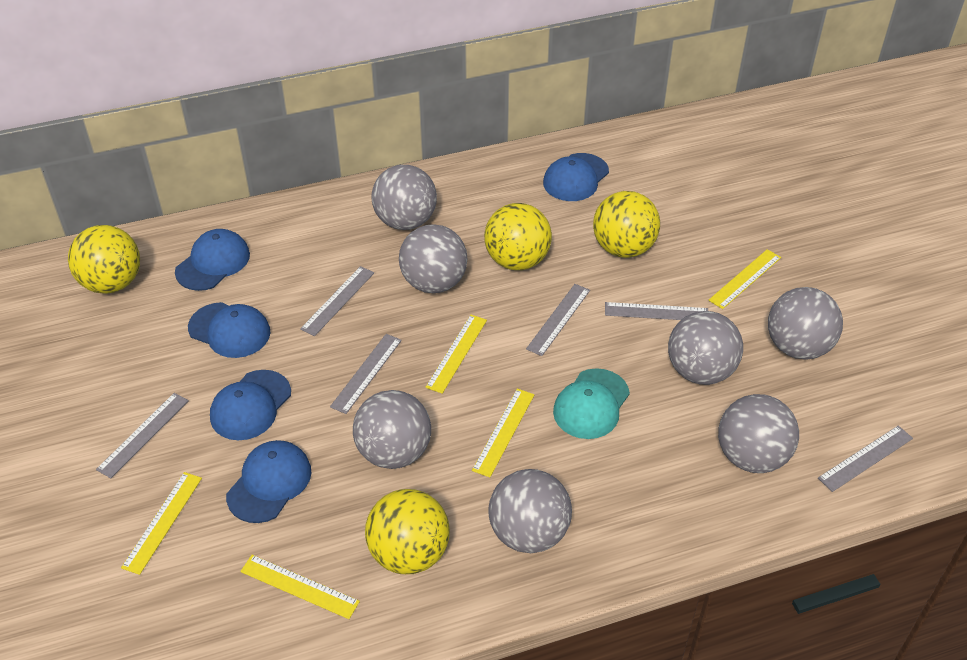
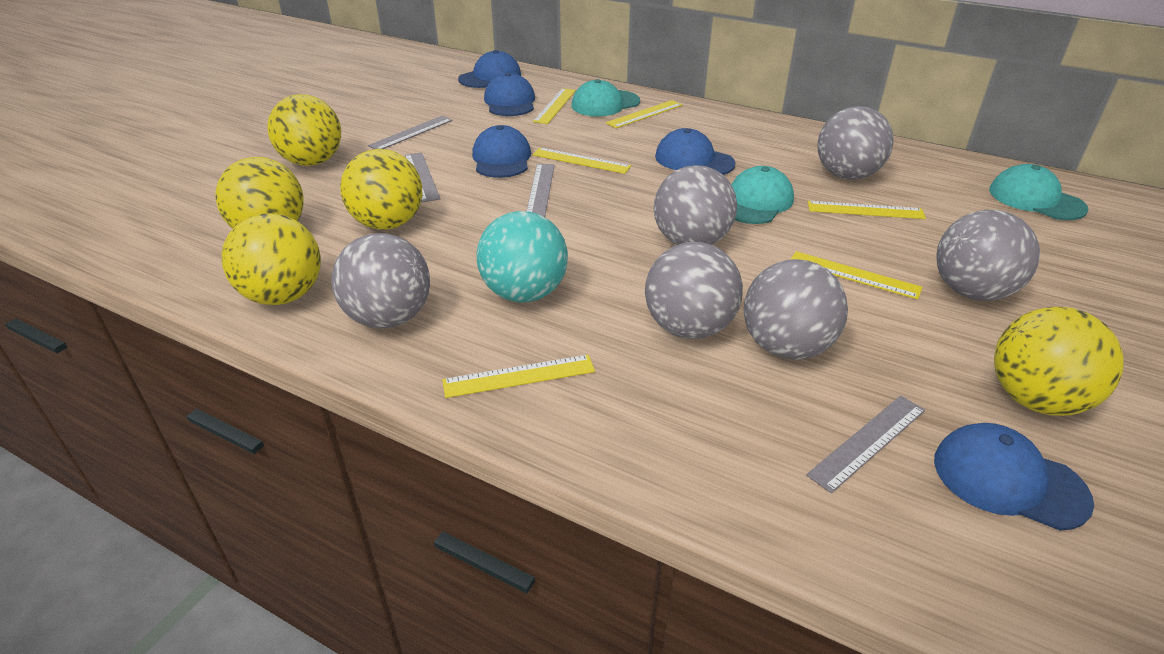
grey ball: [353,390,431,469] [371,165,437,230] [399,224,467,293] [488,469,572,553] [668,311,743,385] [718,394,799,473] [768,287,843,360] = 7 -> [331,233,430,328] [645,242,743,339] [654,165,737,245] [744,259,848,360] [818,106,894,180] [936,210,1040,301] = 6
grey ruler: [96,393,189,478] [300,266,374,336] [330,334,402,414] [526,284,590,356] [605,302,708,320] [818,426,913,492] = 6 -> [368,116,453,149] [405,152,440,202] [527,164,554,217] [806,396,925,493] = 4
turquoise ball: none = 0 -> [476,211,568,302] = 1
turquoise cap: [553,368,630,439] = 1 -> [571,79,640,117] [731,166,794,224] [989,164,1089,220] = 3
yellow ball: [68,225,140,294] [365,489,450,574] [484,203,552,270] [593,191,660,258] = 4 -> [215,157,303,229] [222,213,321,305] [267,94,341,166] [340,149,423,230] [994,307,1124,416] = 5
yellow ruler: [121,472,202,575] [240,555,360,619] [425,315,487,394] [472,388,535,477] [709,249,781,309] = 5 -> [442,355,595,398] [532,147,631,174] [533,88,576,124] [606,100,682,128] [790,251,923,299] [808,201,926,219] = 6

